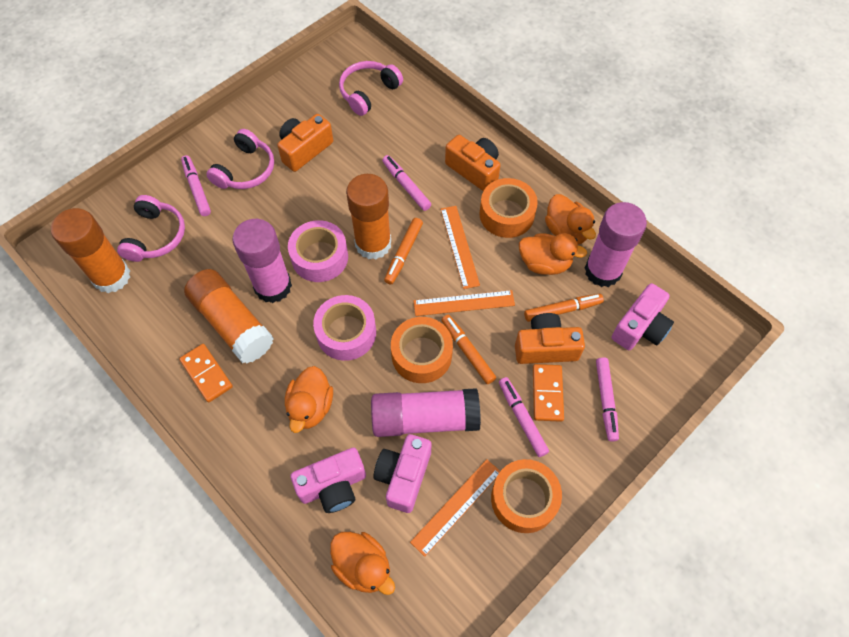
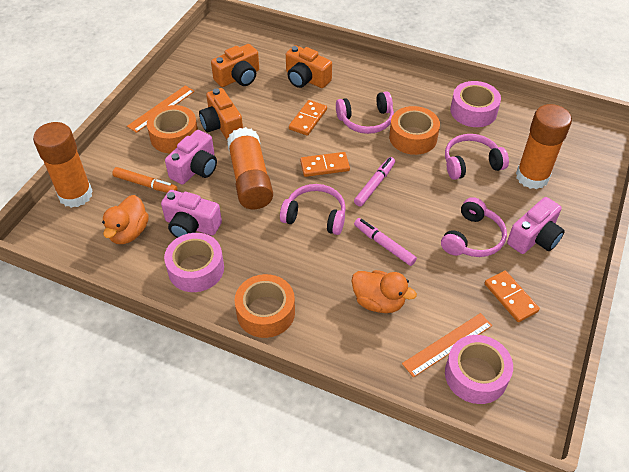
orange domino: [179,344,233,403] [533,364,564,422] = 2 -> [289,100,327,136] [300,152,350,177] [485,271,540,322] = 3
orange duck: [285,366,333,433] [330,532,395,595] [519,233,587,275] [545,194,596,245] = 4 -> [102,195,149,244] [352,270,417,313] = 2
orange marker: [384,218,423,285] [441,315,496,384] [524,294,604,322] = 3 -> [112,167,178,193] = 1
orange ruler: [410,459,500,557] [413,290,515,316] [441,206,480,289] = 3 -> [127,85,195,133] [402,313,492,377] = 2
pink glue stick: [232,219,292,303] [371,388,481,437] [585,202,647,287] = 3 -> none = 0
pink headphones: [117,195,185,262] [206,129,274,189] [339,61,403,116] = 3 -> [280,184,346,235] [336,91,394,134] [441,197,507,257] [445,134,509,180] = 4
pink marker: [181,155,211,216] [382,155,431,211] [499,377,549,457] [596,357,619,442] = 4 -> [354,157,395,207] [354,218,417,266] = 2
pink tape: [288,220,348,282] [313,295,376,361] = 2 -> [164,233,224,292] [445,335,513,404] [450,81,501,127] = 3

